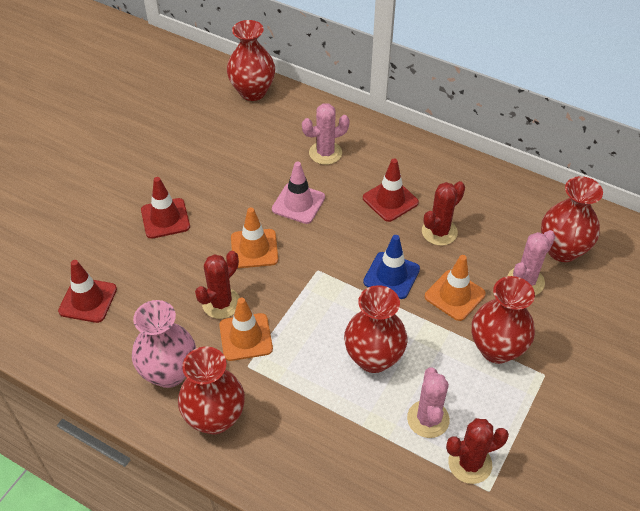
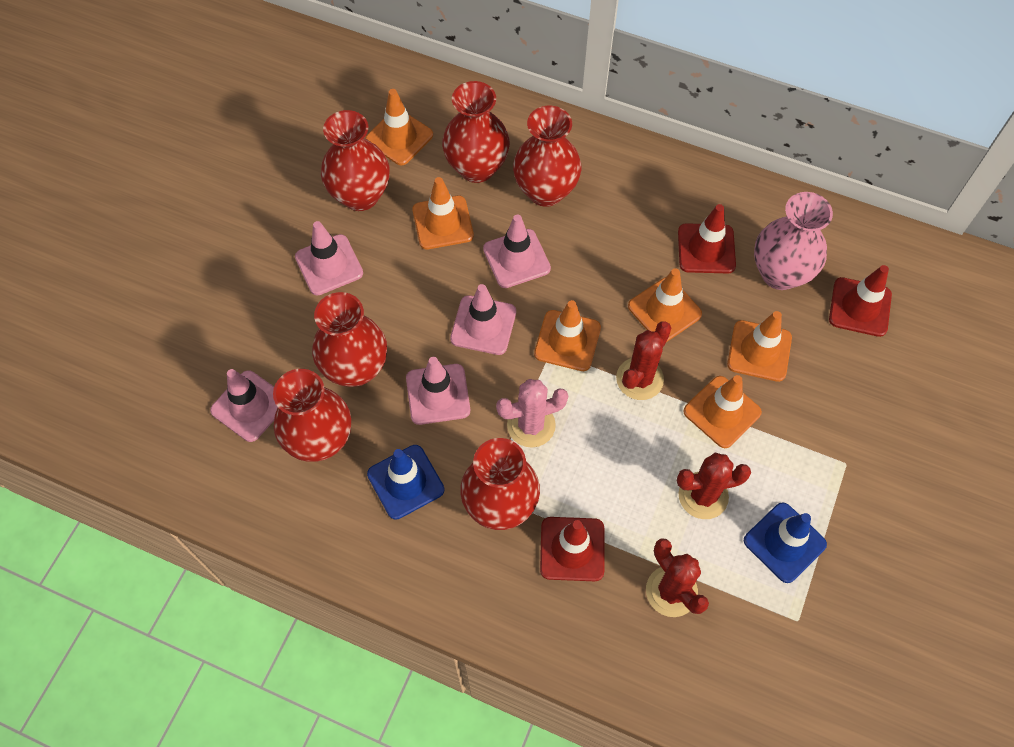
blue traffic cone: [363,235,420,299] = 1 -> [367,445,444,520] [744,502,827,583] = 2
orange traffic cone: [219,297,273,361] [231,207,278,268] [425,255,486,321] = 3 -> [365,89,433,165] [412,177,474,249] [534,300,601,371] [628,268,702,342] [683,375,762,448] [727,311,792,382] = 6
pink cactus: [302,103,349,165] [407,367,450,438] [508,230,556,295] = 3 -> [496,379,568,447] = 1
pink traffic cone: [272,162,325,224] = 1 -> [210,369,277,442] [295,221,363,295] [406,357,470,425] [450,284,516,355] [483,215,551,288] = 5
red vase: [178,347,245,434] [227,20,275,101] [344,285,407,373] [472,276,535,364] [541,176,603,262] = 5 -> [273,369,351,462] [312,292,387,387] [321,110,389,211] [442,81,510,183] [460,438,540,530] [513,106,582,207] = 6

